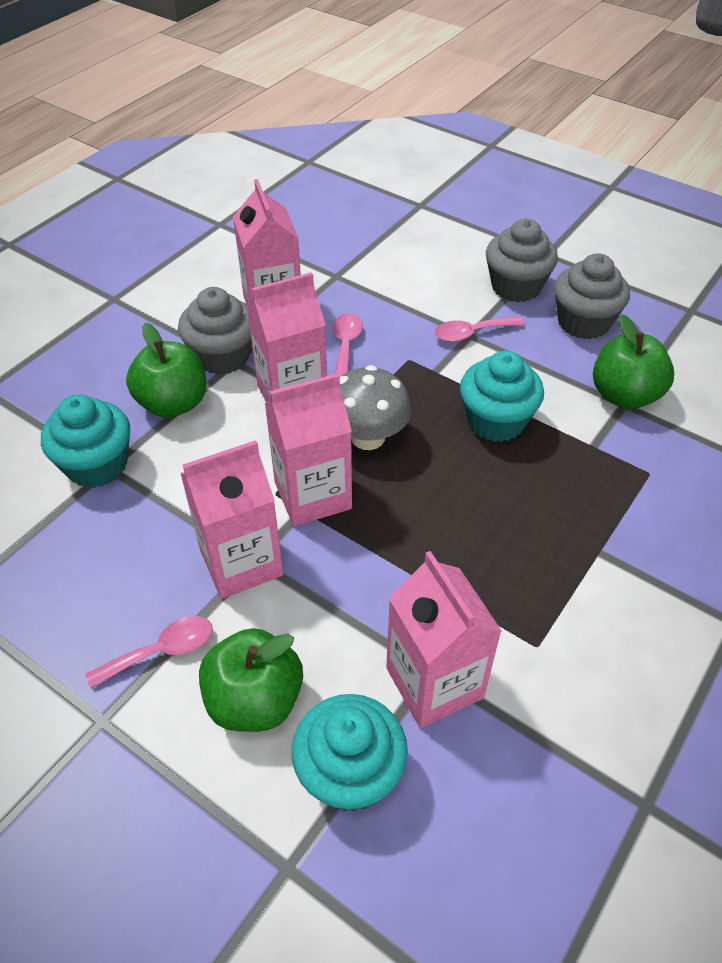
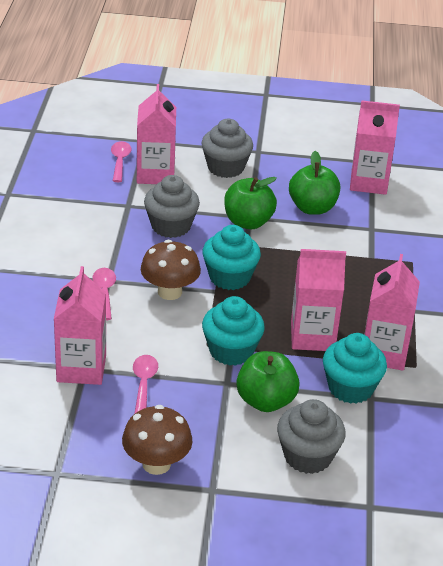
brown mushroom: none = 0 -> [122,405,193,475] [141,240,201,300] = 2
grey mushroom: [340,365,411,450] = 1 -> none = 0

